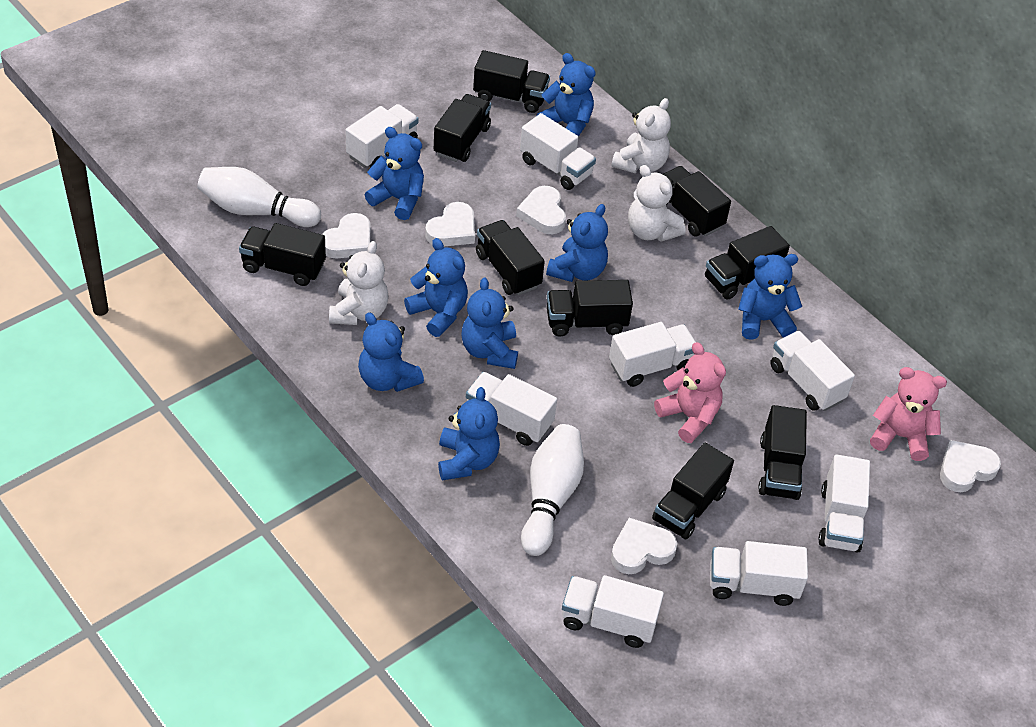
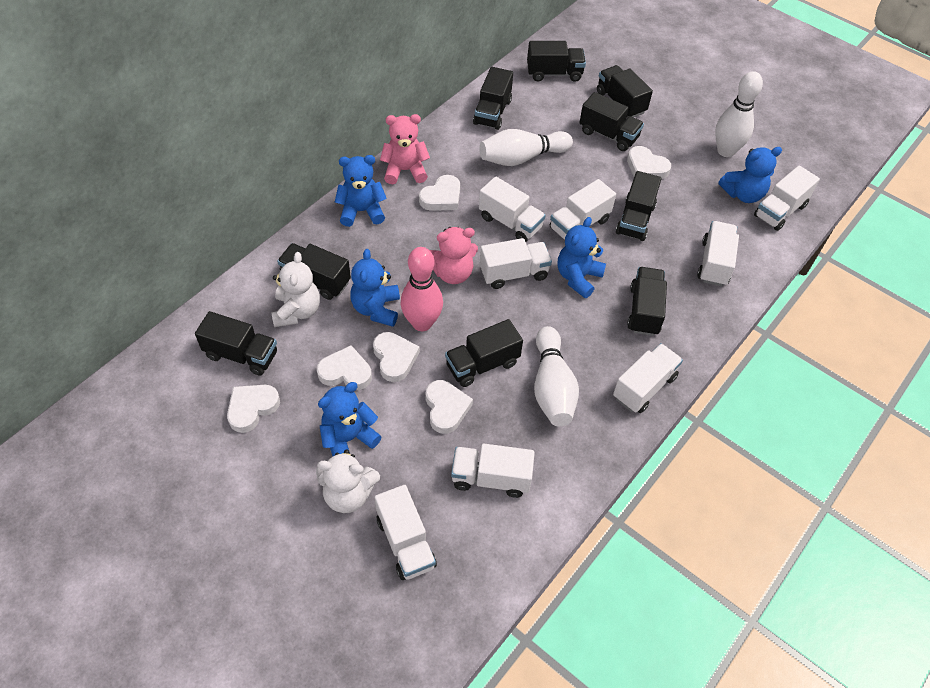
blue teddy bear: [358,312,424,392] [365,127,424,220] [404,238,468,337] [438,387,500,481] [461,277,518,369] [536,53,596,137] [546,204,608,282] [738,254,802,340] = 8 -> [318,382,382,456] [335,155,387,227] [350,249,400,327] [558,217,606,298] [718,147,782,203] = 5
pink bowling pin: none = 0 -> [401,247,443,331] = 1
white bowling pin: [197,167,321,227] [521,424,584,556] = 2 -> [479,129,573,166] [534,326,579,427] [715,71,763,157] = 3
white heart: [322,213,370,258] [425,202,475,246] [516,186,566,234] [611,518,677,574] [940,440,1001,492] = 5 -> [227,385,280,433] [317,345,372,390] [373,332,420,382] [419,175,460,211] [425,380,473,434] [627,146,671,179] = 6
white teddy bear: [329,241,389,325] [611,98,671,173] [628,165,686,242] = 3 -> [272,252,320,327] [316,450,380,513] = 2

